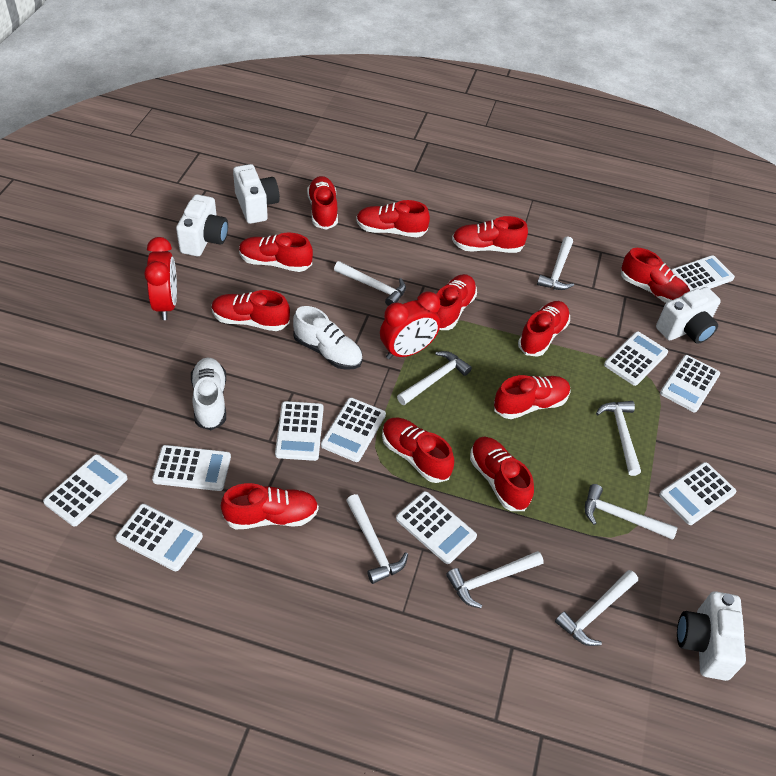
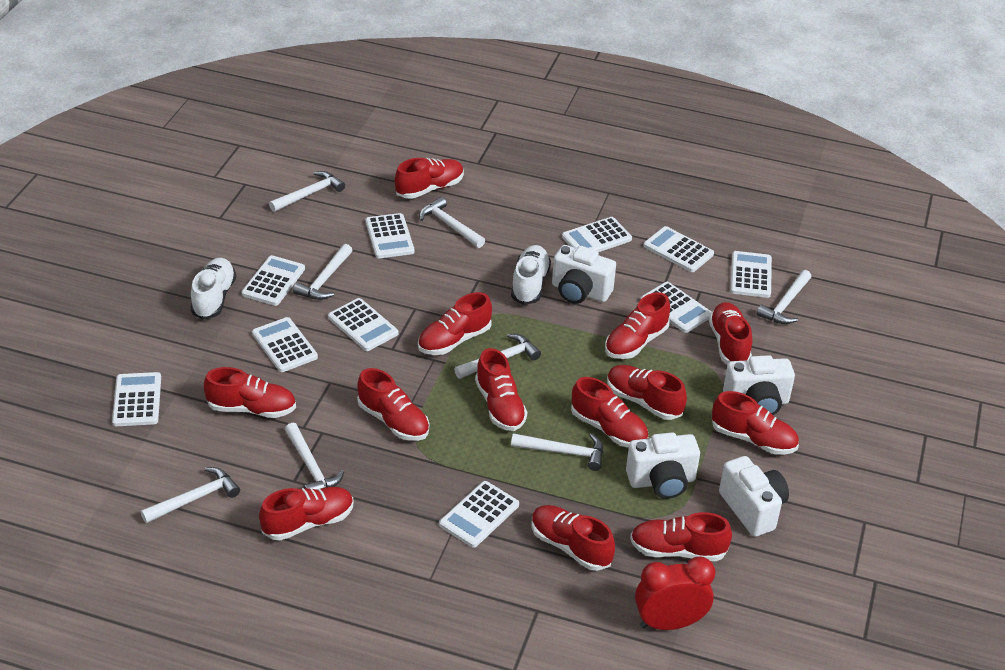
red clock: [144,237,177,320] [380,292,440,359] = 2 -> [635,557,715,630] = 1
red shoe: [212,290,290,331] [221,483,319,529] [239,233,313,272] [307,176,338,230] [356,200,430,237] [382,418,454,483] [436,274,477,330] [452,216,528,253] [470,437,534,511] [494,375,571,419] [518,301,570,357] [621,248,690,303] = 12 -> [204,367,296,418] [259,487,353,541] [357,368,429,441] [395,158,464,199] [418,292,492,355] [475,348,527,431] [532,505,615,571] [571,377,649,448] [605,292,670,359] [607,365,687,420] [630,512,732,561] [709,302,752,364] [712,391,799,455] = 13

